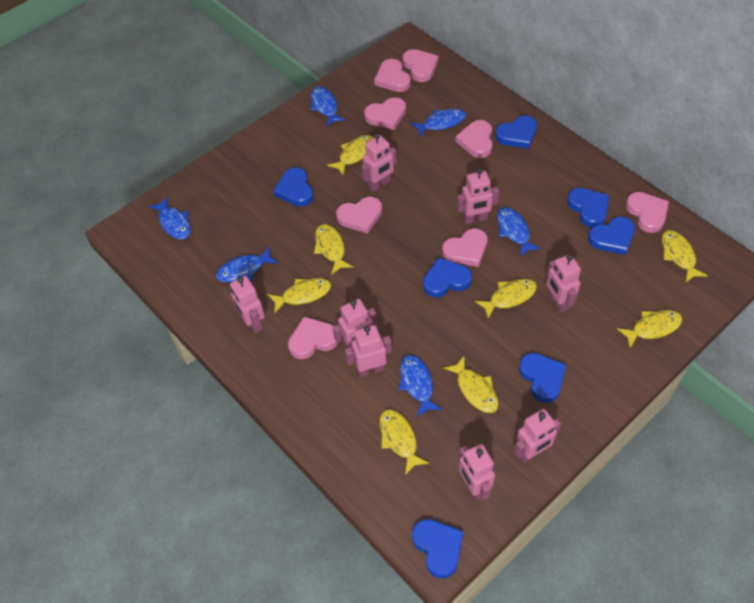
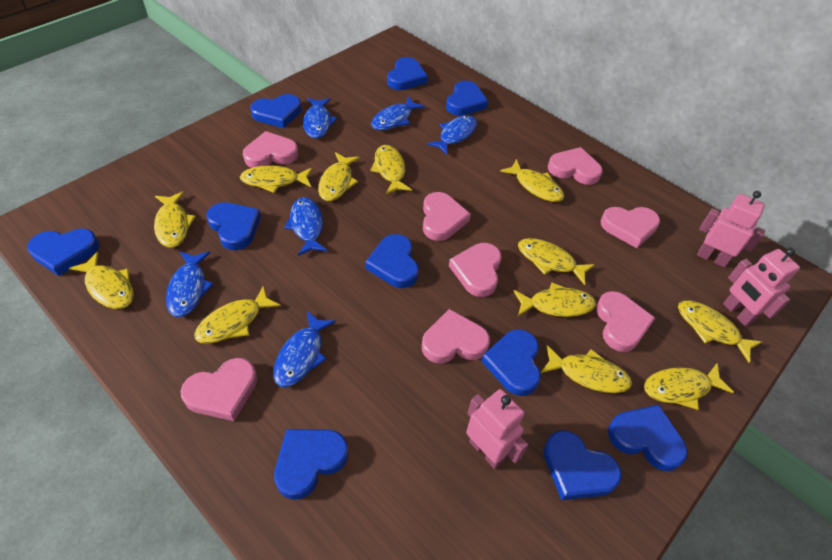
blue heart: [273,167,313,207] [412,519,464,578] [423,257,472,297] [495,115,537,149] [519,353,566,403] [567,188,609,228] [588,216,635,255] = 7 -> [27,229,99,276] [206,202,261,250] [250,94,301,128] [274,429,348,500] [365,234,419,288] [387,57,428,90] [446,81,488,116] [481,329,541,396] [543,431,622,500] [608,405,687,471] = 10
pink robot: [230,276,265,333] [333,299,377,348] [345,325,392,377] [361,133,397,192] [457,169,499,224] [459,444,495,500] [514,409,561,463] [546,254,581,313] = 8 -> [466,389,528,469] [697,191,765,267] [723,248,800,326] = 3
yellow fish: [268,278,331,313] [314,224,353,275] [327,135,373,176] [380,409,429,475] [443,356,499,413] [475,279,537,319] [617,310,683,348] [662,230,708,282] = 8 -> [69,252,134,309] [154,191,196,248] [194,286,281,344] [240,165,312,193] [318,152,360,201] [370,145,412,194] [500,159,564,202] [513,283,596,317] [518,238,595,285] [541,345,632,393] [644,364,734,410] [678,301,762,362] = 12

